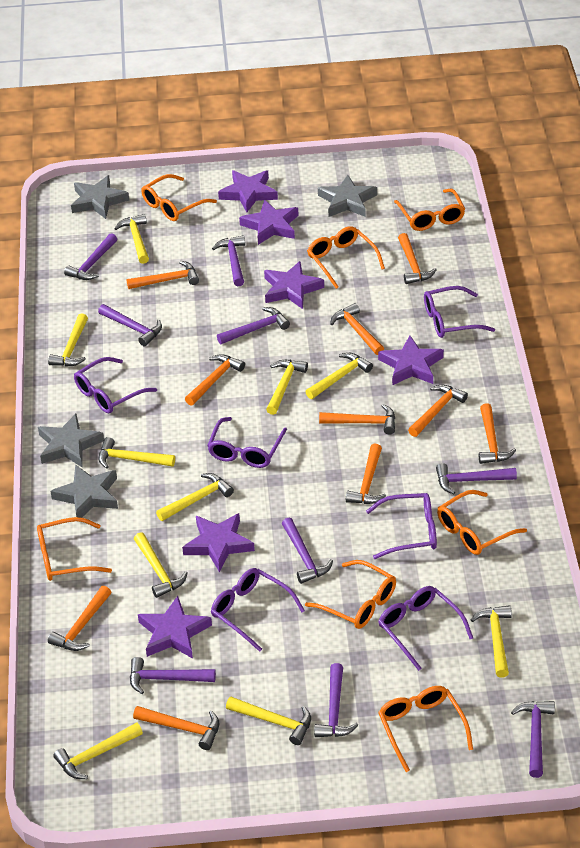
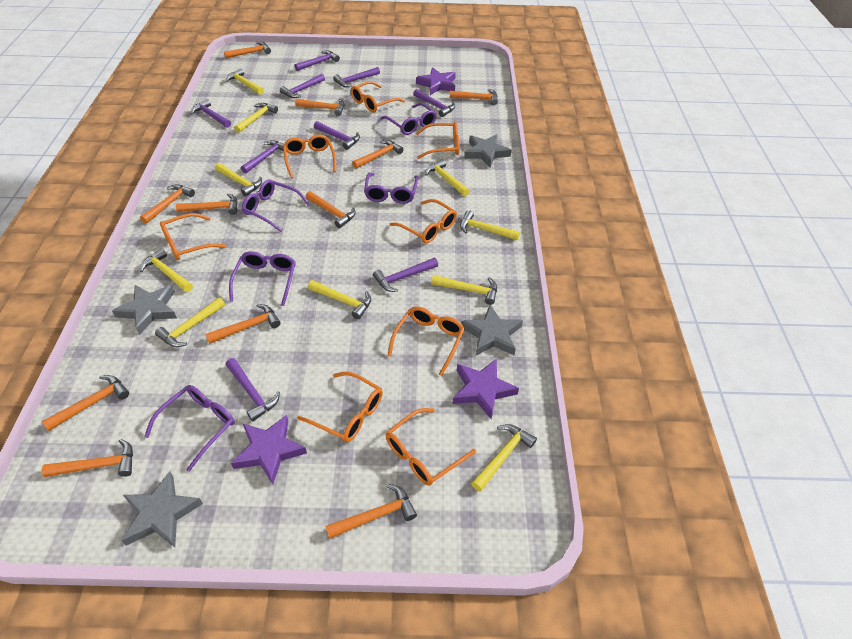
orange glasses: [37,517,112,581] [141,174,217,221] [305,560,396,629] [307,226,385,289] [378,686,473,772] [394,189,465,231] [437,490,527,555] = 7 -> [160,213,227,260] [283,134,336,178] [297,371,383,442] [351,81,405,113] [386,408,476,486] [388,306,465,376] [389,199,457,243] [416,122,460,159] = 8
orange hammer: [48,586,111,651] [126,261,199,289] [133,706,219,750] [185,354,245,405] [319,404,395,435] [330,303,384,355] [346,444,386,504] [398,233,437,284] [408,385,468,437] [479,403,516,464] = 10 -> [42,375,129,431] [42,439,133,477] [140,184,195,224] [176,193,238,215] [206,304,281,344] [224,42,271,58] [295,99,344,116] [306,191,356,228] [325,484,417,539] [352,140,404,169] [450,89,498,105] = 11
purple glasses: [74,357,157,414] [207,417,287,468] [211,568,305,652] [366,493,437,559] [378,586,473,671] [424,286,495,338] = 6 -> [144,385,235,472] [229,251,296,306] [242,179,310,232] [364,173,418,204] [381,103,437,135] = 5
purple star: [138,596,212,659] [182,513,255,572] [218,170,278,212] [239,200,299,245] [264,261,324,309] [378,336,444,385] = 6 -> [231,415,307,484] [416,67,456,95] [453,359,519,419] = 3

